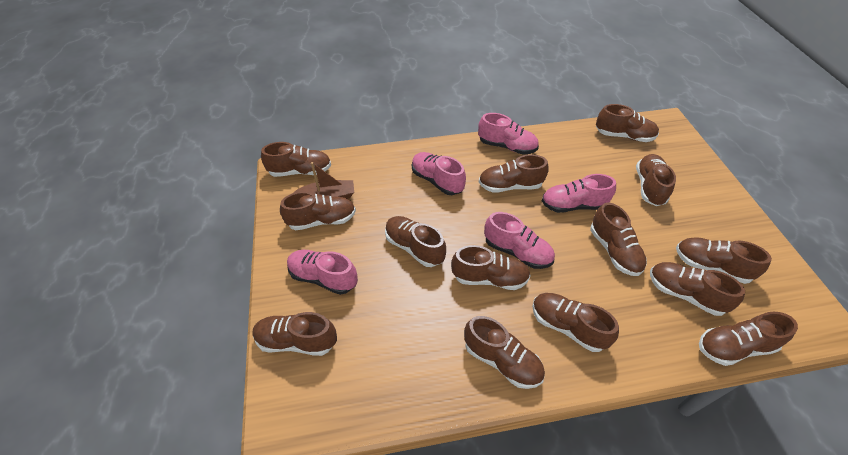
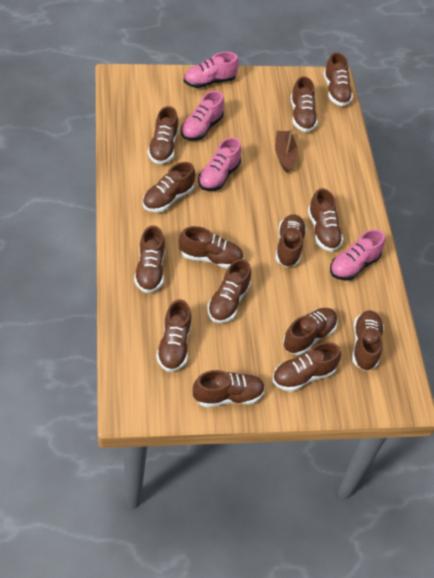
pink shoe: [287,250,358,295] [412,152,466,195] [478,113,539,155] [484,212,555,269] [542,174,616,213] = 5 -> [181,91,224,141] [184,52,239,88] [198,137,241,191] [330,229,385,280] = 4

